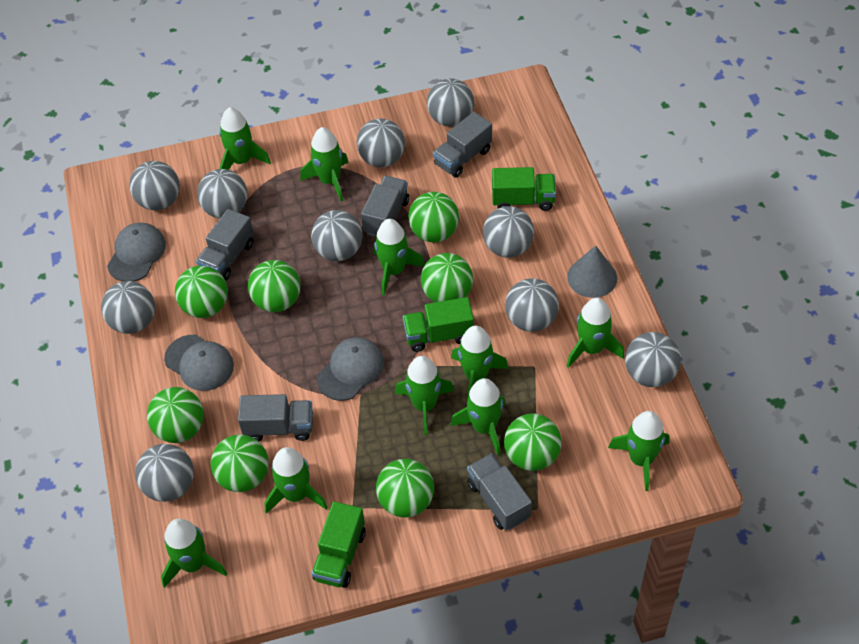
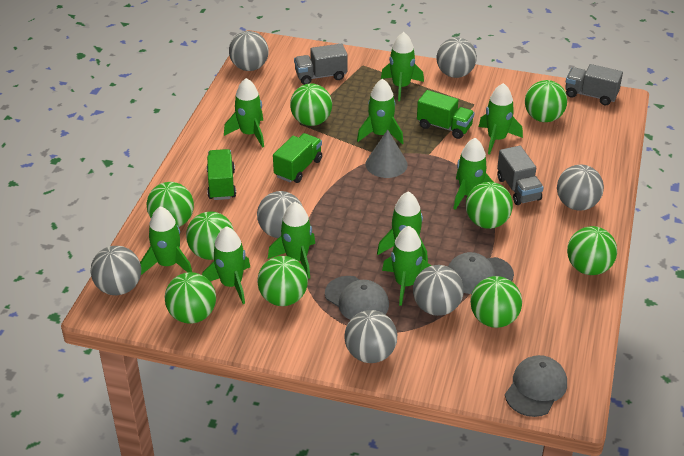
green ball: [147,387,204,443] [175,266,228,318] [210,434,269,492] [248,260,300,312] [376,459,434,517] [408,192,459,242] [421,253,473,302] [504,413,562,471] = 8 -> [146,182,194,227] [164,272,216,324] [186,212,234,260] [257,256,308,306] [290,83,332,126] [466,182,513,229] [470,276,522,328] [525,80,567,122] [567,226,617,275] = 9
grey ball: [101,281,155,334] [129,161,180,210] [135,444,194,502] [197,169,247,218] [311,210,363,261] [356,119,405,167] [427,78,474,127] [483,206,534,258] [505,278,559,332] [625,332,681,387] = 10 -> [91,246,141,295] [229,31,268,71] [257,191,303,238] [345,310,397,363] [413,265,464,316] [437,37,477,78] [557,165,604,210] = 7
grey truck: [196,209,254,281] [238,394,313,441] [361,176,409,237] [433,112,492,178] [467,453,532,530] = 5 -> [294,43,348,85] [497,146,544,205] [565,64,623,105] = 3

